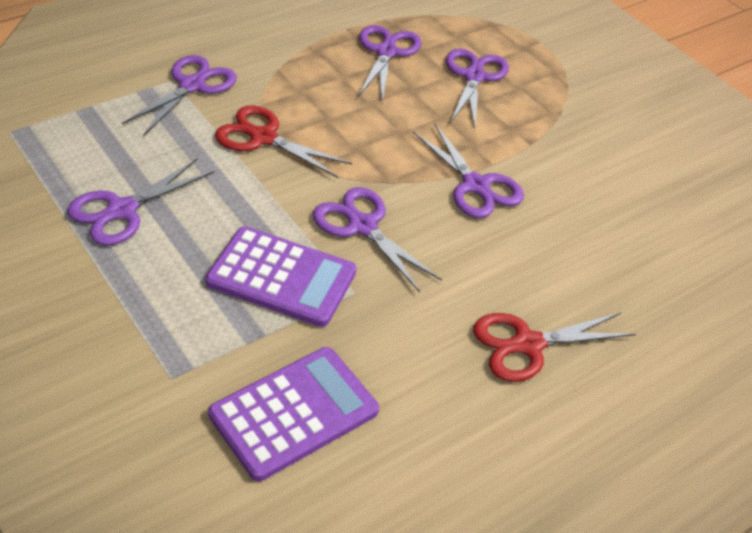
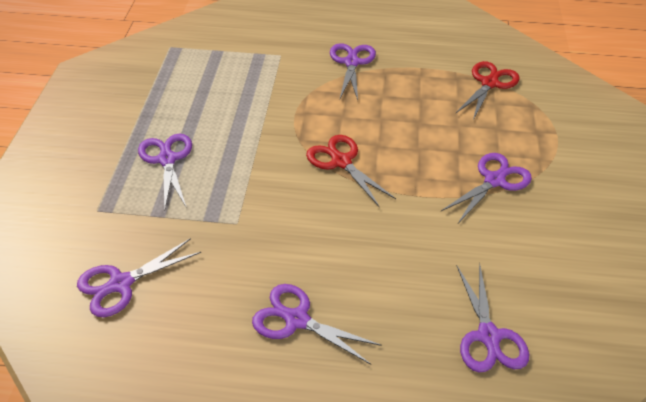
purple calculator: [205,226,357,327] [208,347,379,482] = 2 -> none = 0

